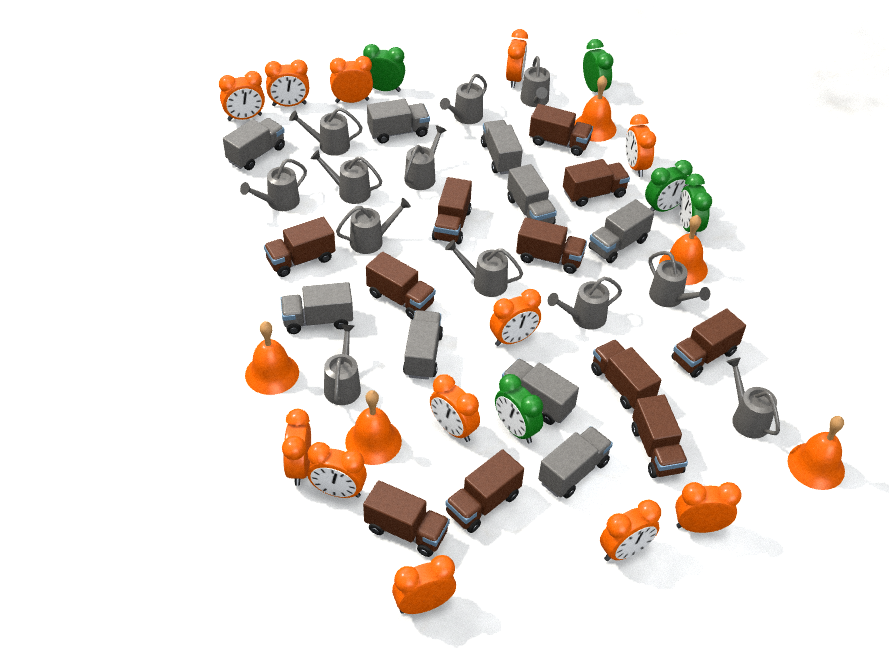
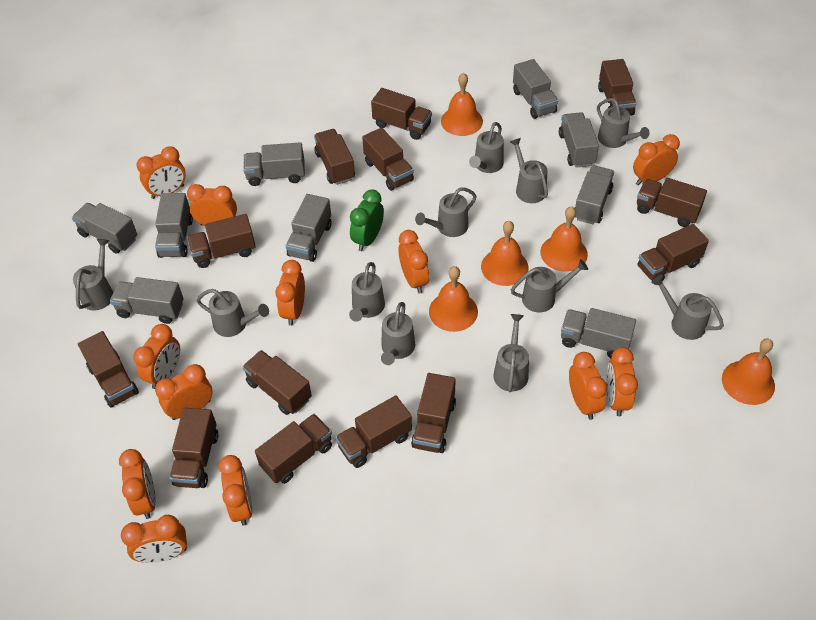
brown truck: [264,217,335,277] [363,480,450,557] [366,252,436,319] [432,177,472,244] [445,449,524,533] [516,217,587,274] [529,104,593,156] [563,159,630,207] [591,340,661,409] [632,395,688,478] [672,309,746,378] = 11 -> [78,331,139,408] [169,408,218,488] [187,214,256,268] [242,350,312,415] [255,414,332,484] [314,129,355,185] [335,396,412,468] [362,127,414,191] [371,88,432,140] [411,373,456,453] [598,59,636,115] [637,178,707,227] [638,224,709,285] = 13
green clock: [363,44,405,92] [495,374,543,444] [583,39,614,92] [645,160,693,212] [679,174,712,235] = 5 -> [350,189,384,251] = 1
grey watering can: [240,159,307,211] [289,108,363,156] [310,150,382,204] [324,324,361,405] [336,198,411,254] [404,125,447,190] [440,74,487,124] [445,240,523,297] [520,56,550,107] [548,277,622,330] [649,251,710,307] [726,358,780,439] = 12 -> [73,239,113,311] [196,289,269,337] [349,262,385,322] [381,302,415,365] [415,187,477,237] [469,122,504,173] [493,314,529,392] [510,138,548,203] [511,259,588,313] [597,98,650,148] [651,275,724,340] = 11

